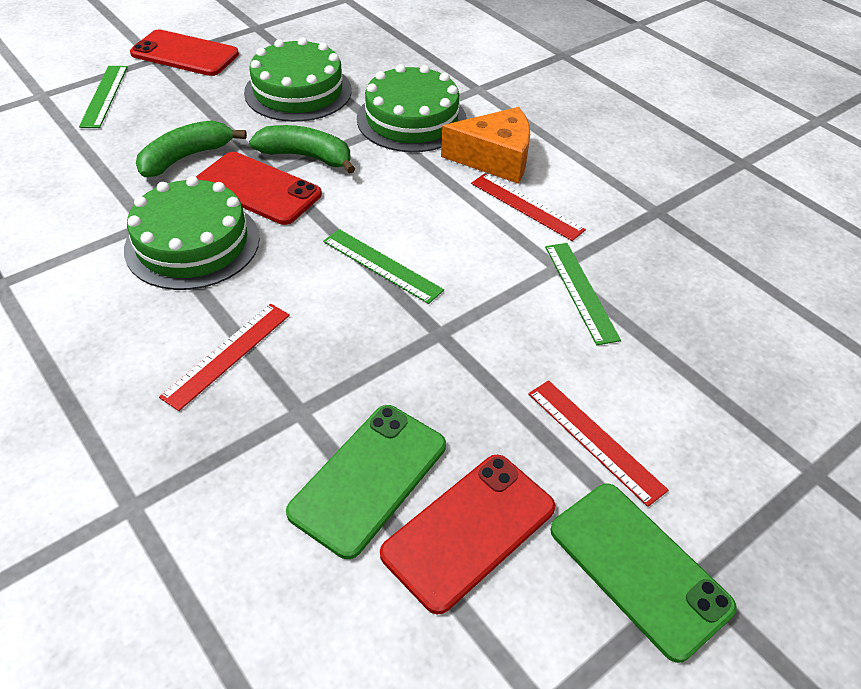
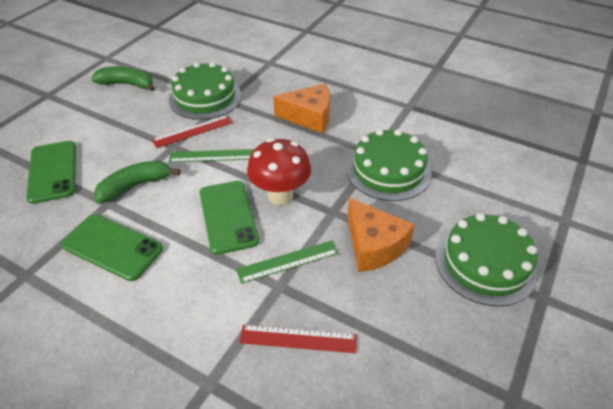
green phone: [286,405,446,559] [550,484,737,663] = 2 -> [26,141,76,204] [61,215,163,281] [200,181,259,255] = 3
green ruler: [79,66,127,128] [323,229,444,304] [545,243,621,345] = 3 -> [169,149,254,163] [236,240,339,284] = 2
orange cheese: [441,107,530,184] = 1 -> [273,84,330,133] [348,198,415,272] = 2
red mushroom: none = 0 -> [247,138,311,205] = 1
red phone: [130,30,239,76] [196,152,322,225] [380,454,555,615] = 3 -> none = 0
red ruler: [159,304,290,411] [471,174,586,241] [528,380,669,507] = 3 -> [152,115,233,148] [239,325,357,353] = 2

